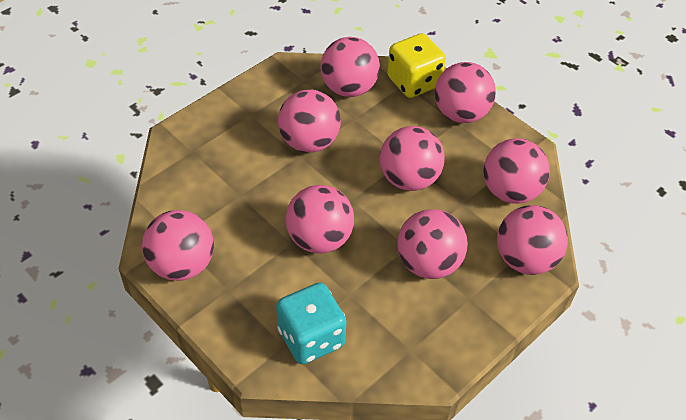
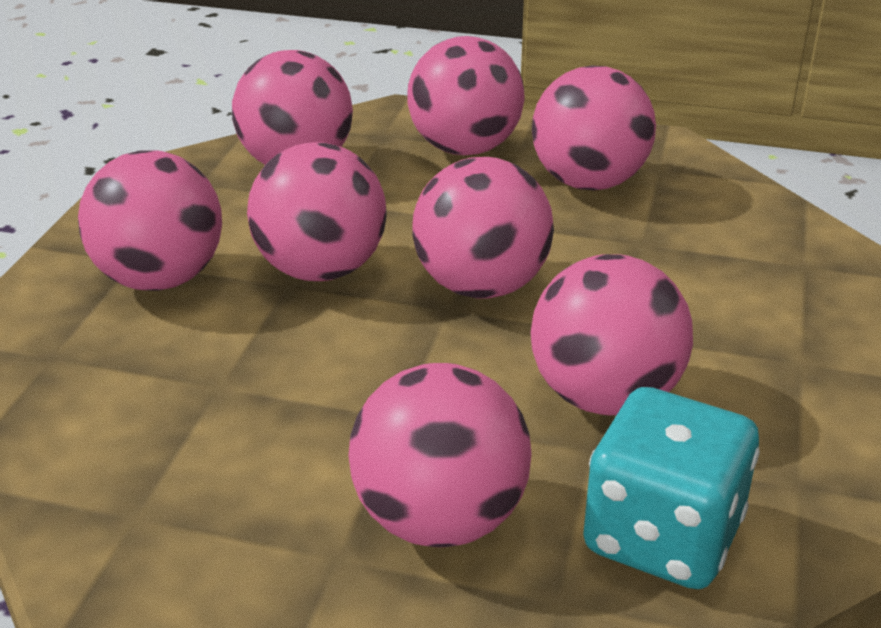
pink ball: [142,210,214,281] [278,89,341,153] [286,185,354,254] [321,37,380,97] [380,126,445,191] [398,209,468,279] [435,62,496,123] [483,138,550,204] [497,205,568,275] = 9 -> [78,150,222,291] [232,50,353,165] [247,142,386,281] [348,363,532,547] [407,36,525,156] [412,157,554,299] [530,254,693,415] [532,66,656,190] = 8
yellow dice: [387,33,446,98] = 1 -> none = 0

